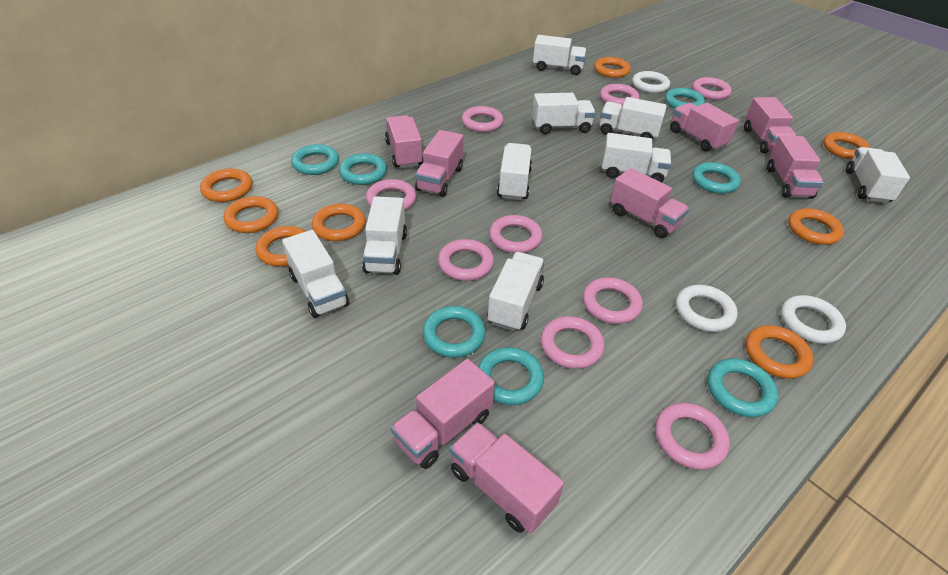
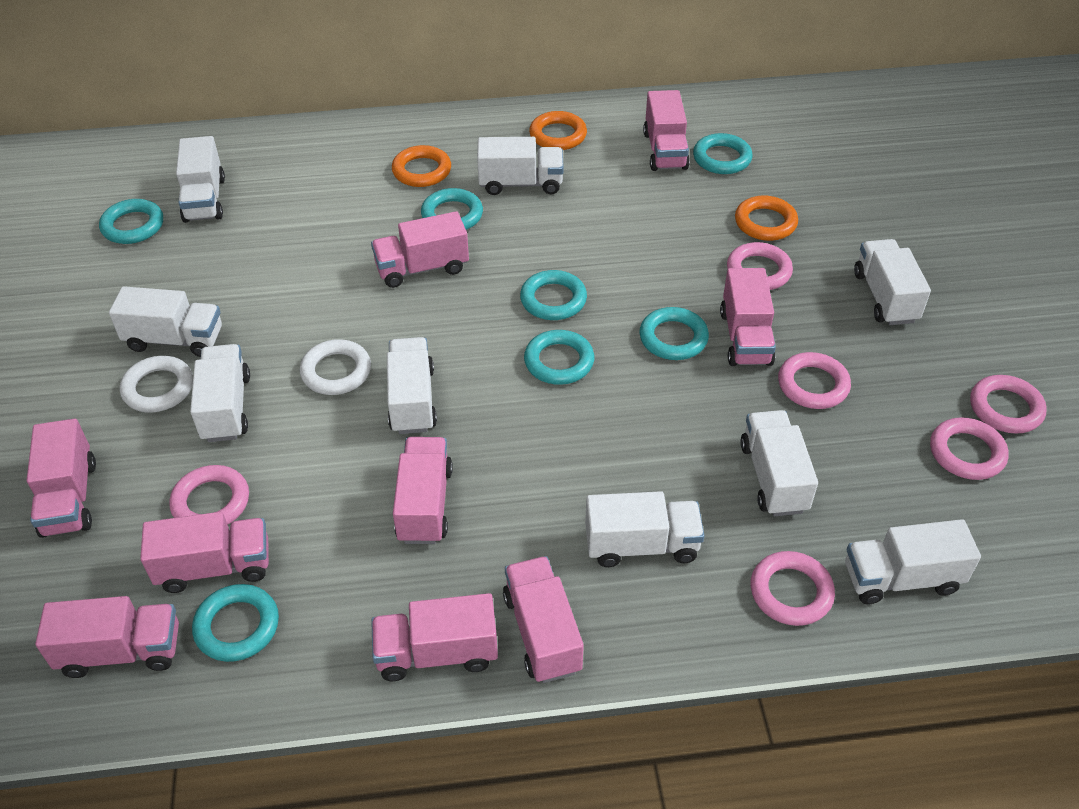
orange ring: [200,168,252,202] [224,196,278,233] [255,226,306,267] [312,204,365,241] [594,57,631,78] [745,325,814,379] [788,208,844,245] [823,132,870,160] = 8 -> [392,145,451,187] [529,111,587,150] [735,196,798,241] = 3
pink ring: [366,179,416,211] [438,239,494,281] [462,106,504,132] [489,215,542,253] [540,316,605,369] [583,277,643,324] [600,84,639,106] [655,403,730,470] [692,77,732,100] = 9 -> [169,465,249,525] [727,242,793,290] [750,551,835,626] [778,352,851,409] [930,417,1009,480] [970,375,1047,434] = 6
pink truck: [385,115,423,168] [391,359,495,469] [415,130,463,197] [450,422,564,534] [610,168,689,238] [670,102,739,152] [744,97,796,153] [767,135,824,199] = 8 -> [27,419,96,538] [35,596,179,678] [140,512,269,593] [371,211,469,288] [371,593,498,681] [393,437,453,544] [503,556,584,683] [643,90,690,171] [720,268,776,366] = 9
white ring: [632,71,670,93] [676,285,738,332] [781,295,846,344] = 3 -> [120,356,193,412] [300,339,371,395] = 2

